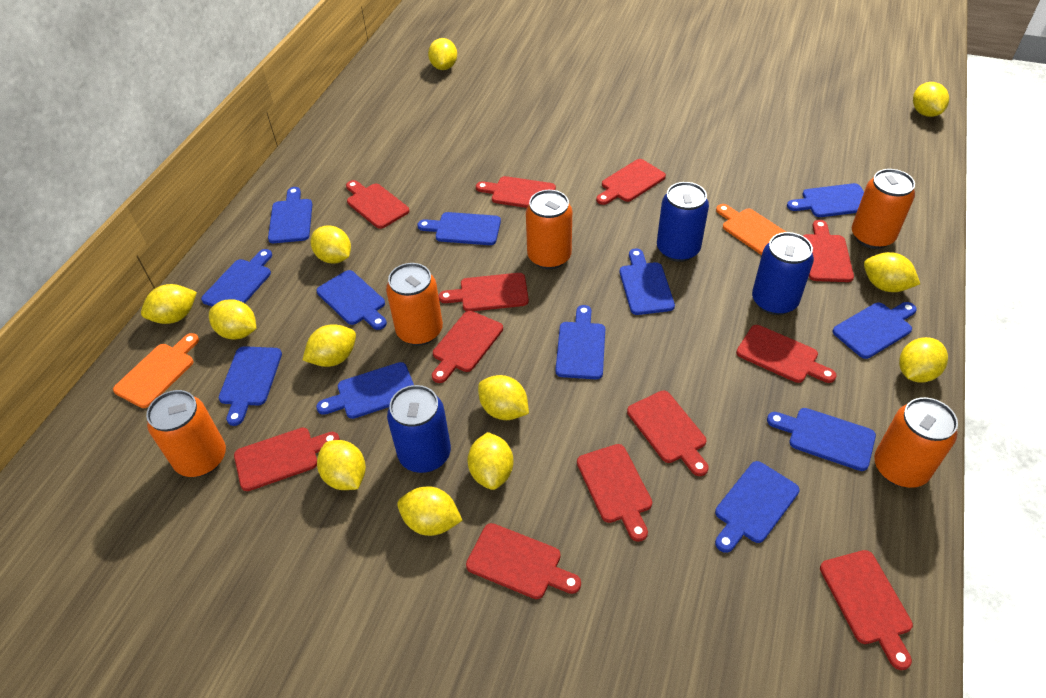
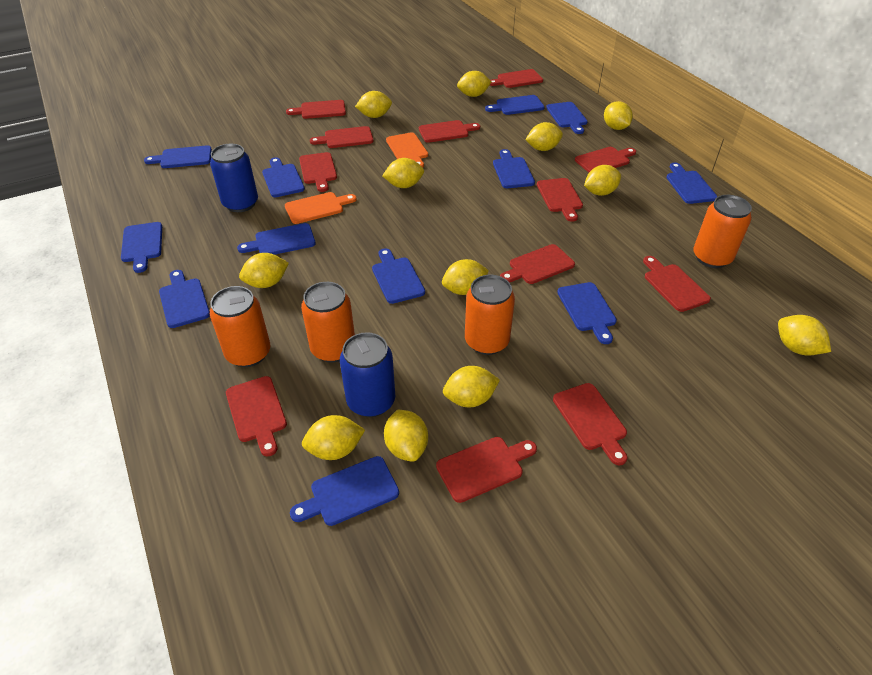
blue can: [387,385,451,473] [657,182,709,262] [752,232,814,315] = 3 -> [210,144,258,212] [340,332,395,417] = 2
orange can: [146,390,226,477] [386,263,443,346] [526,190,572,269] [852,169,915,249] [874,397,958,488] = 5 -> [210,286,270,367] [301,282,355,363] [465,275,515,355] [693,195,752,268] = 4

